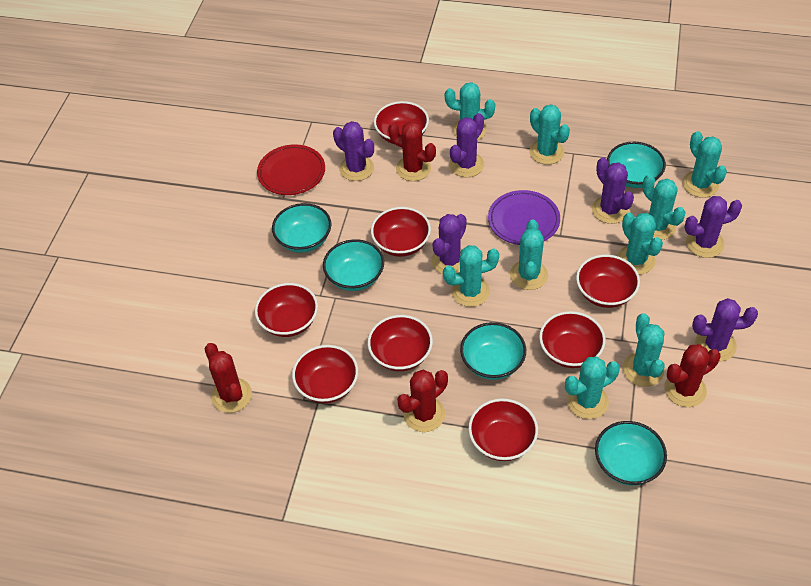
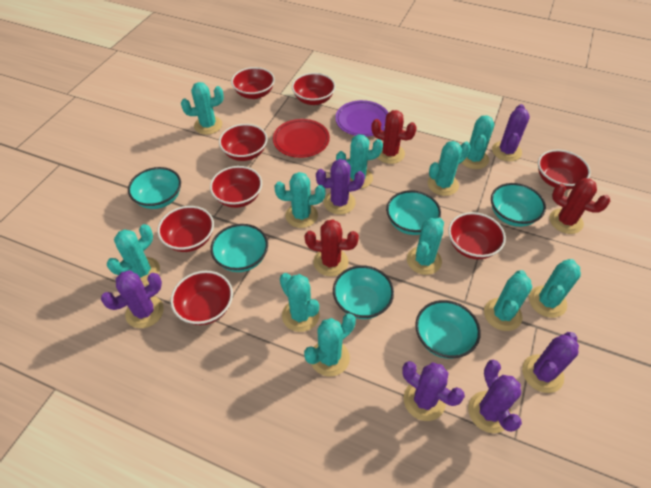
red cactus: [205,343,252,413] [388,121,436,181] [397,370,448,432] [664,344,720,407] = 4 -> [305,219,359,276] [372,110,417,164] [549,178,610,234] = 3
turquoise bowl: [272,203,332,253] [323,239,384,291] [460,322,526,380] [595,421,667,486] [607,142,666,188] = 5 -> [128,167,181,209] [210,224,268,272] [333,265,394,319] [386,190,441,235] [415,300,481,359] [491,183,546,227] = 6
turquoise cactus: [443,245,499,307] [445,82,495,140] [510,219,548,290] [529,104,570,165] [565,356,620,419] [617,213,663,275] [623,313,664,387] [642,174,686,240] [682,131,727,198] = 9 -> [107,224,160,286] [181,82,224,135] [275,172,325,228] [280,273,320,332] [304,313,356,376] [336,134,383,189] [407,218,444,275] [428,141,471,196] [461,115,494,169] [484,270,532,331] [529,259,581,318] = 11

